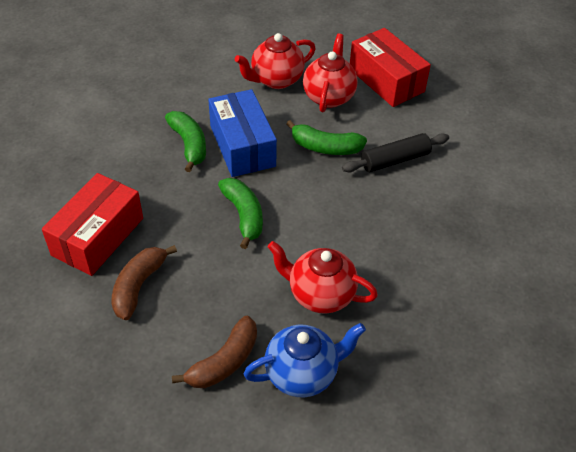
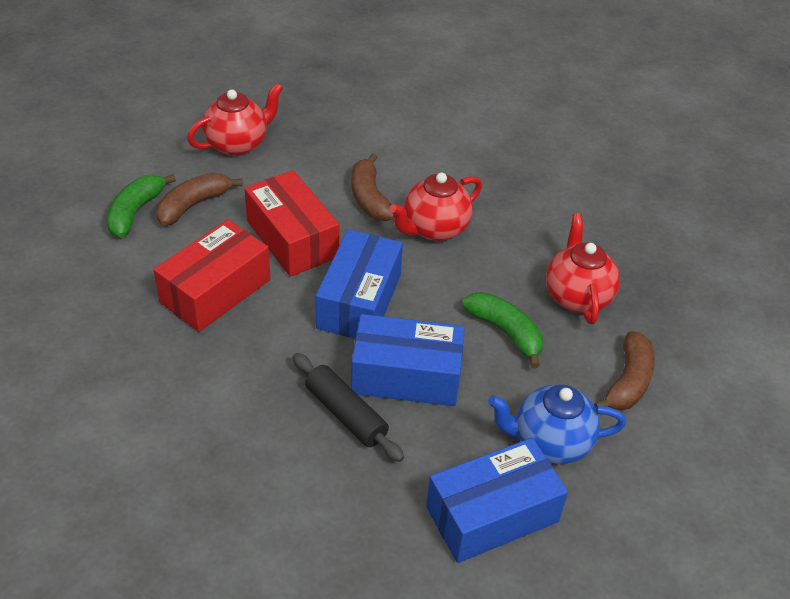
blue box: [208,89,277,177] = 1 -> [316,229,403,338] [351,314,465,406] [426,438,568,563] = 3
brown banana: [111,245,177,320] [172,316,257,388] = 2 -> [156,173,243,226] [352,153,394,221] [594,331,655,410] = 3
green banana: [165,111,206,172] [218,178,263,249] [286,120,367,155] = 3 -> [106,174,176,238] [462,292,543,368] = 2

